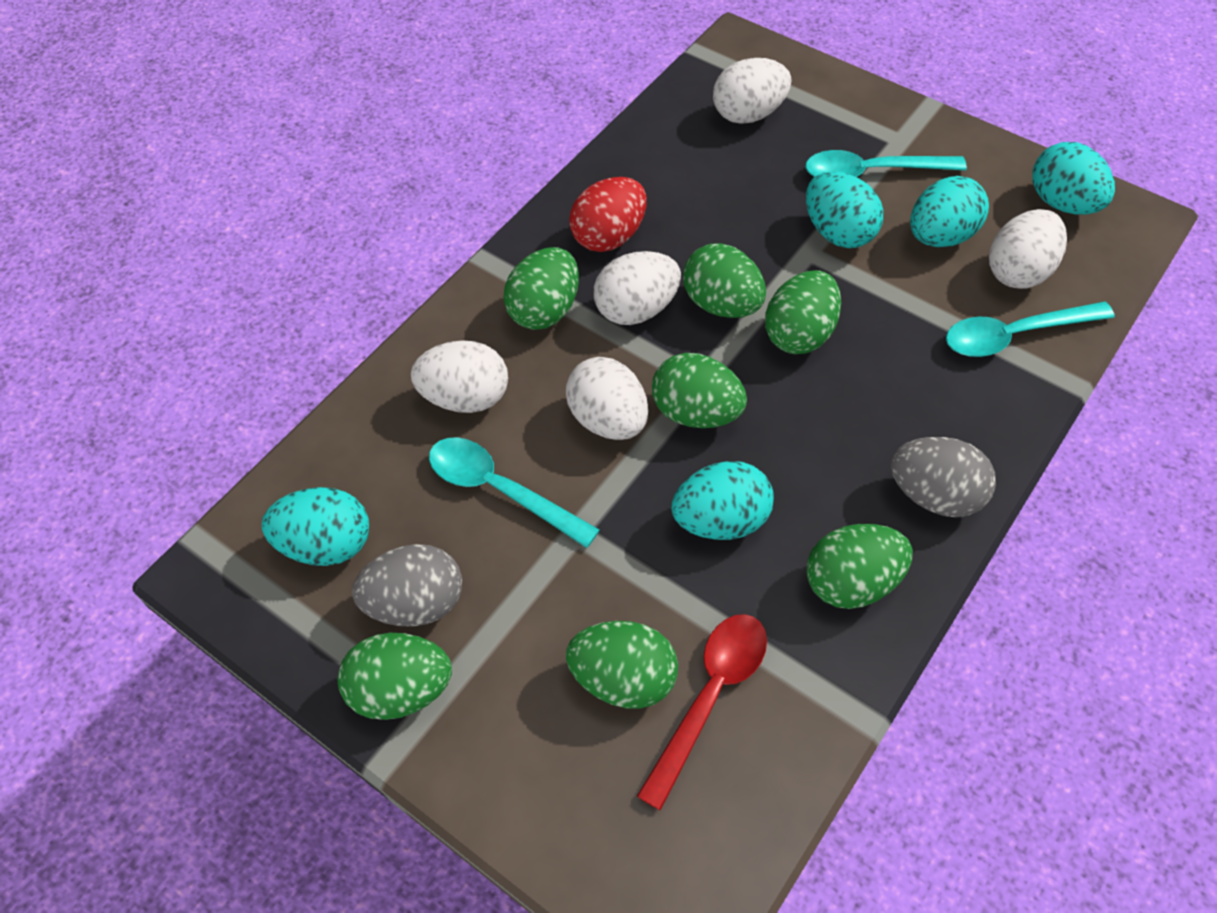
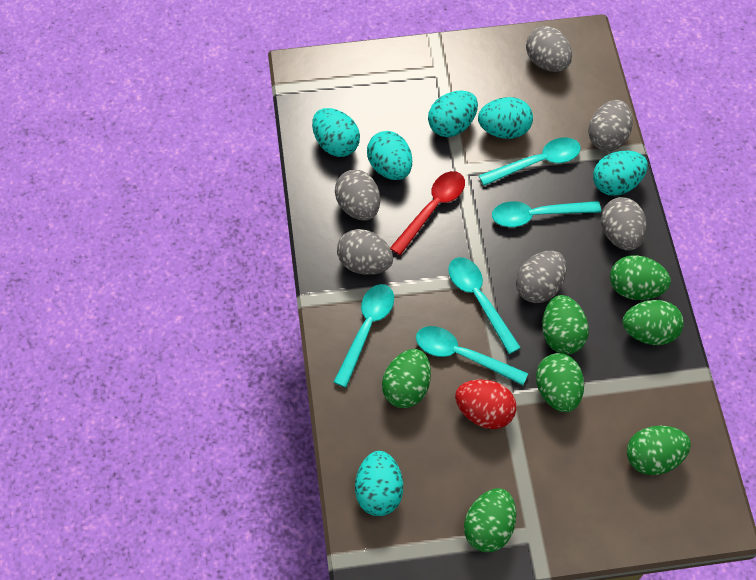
grey egg: [352,544,462,627] [891,437,996,517] = 2 -> [335,170,380,221] [337,229,393,275] [516,250,567,303] [526,26,572,72] [588,100,633,151] [601,197,647,251] = 6
turquoise egg: [262,487,369,566] [671,461,774,540] [806,171,884,248] [910,176,989,247] [1032,142,1115,214] = 5 -> [312,108,360,157] [355,451,403,516] [367,131,412,180] [428,90,478,137] [478,97,533,139] [593,151,648,196] = 6
turquoise spoon: [429,437,599,548] [805,150,967,177] [946,302,1115,357] = 3 -> [334,284,394,387] [416,326,528,385] [448,257,521,354] [479,137,581,186] [492,201,601,227] = 5
white egg: [411,340,508,413] [565,357,648,440] [594,251,681,325] [713,58,791,124] [989,209,1067,289] = 5 -> none = 0

